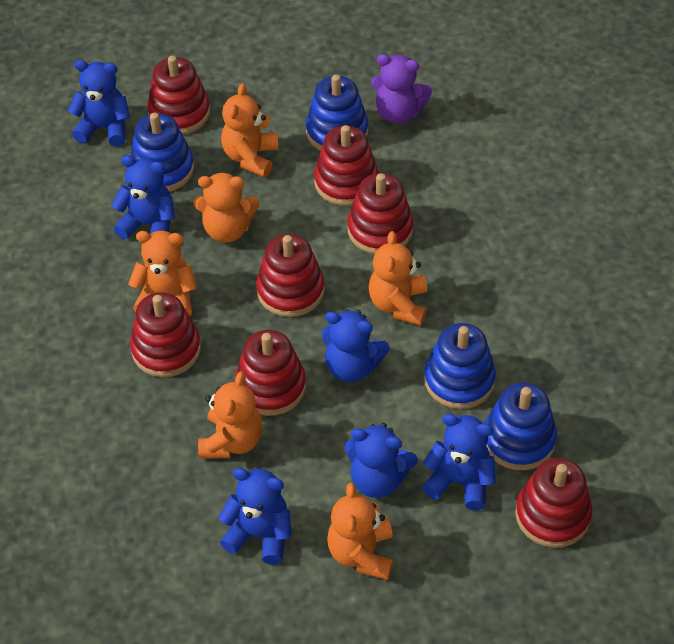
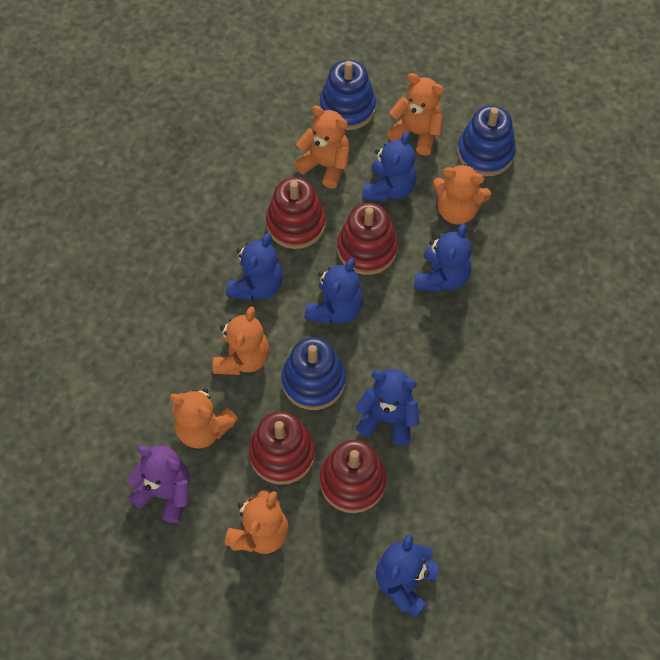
blue stacking toy: [131,113,194,192] [306,74,368,151] [424,323,496,409] [485,382,557,470] = 4 -> [281,337,345,410] [320,60,376,130] [457,105,516,176] = 3
red stacking toy: [130,292,201,377] [147,56,210,135] [235,330,306,416] [256,234,325,317] [314,125,379,206] [347,173,414,254] [515,458,593,548] = 7 -> [249,411,315,485] [266,177,326,249] [320,440,387,513] [337,203,398,275] = 4

